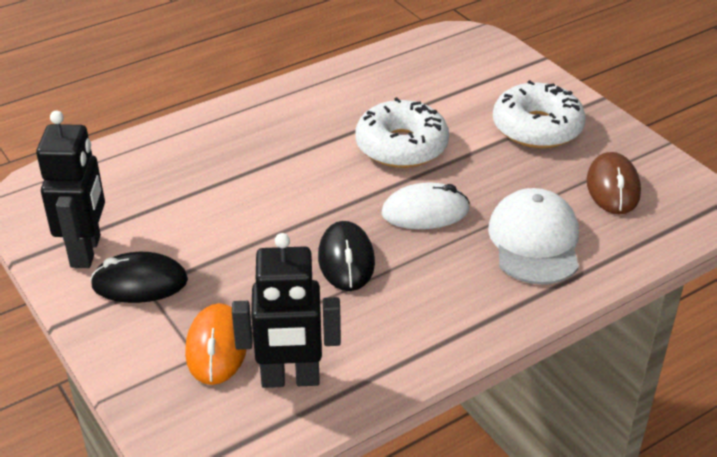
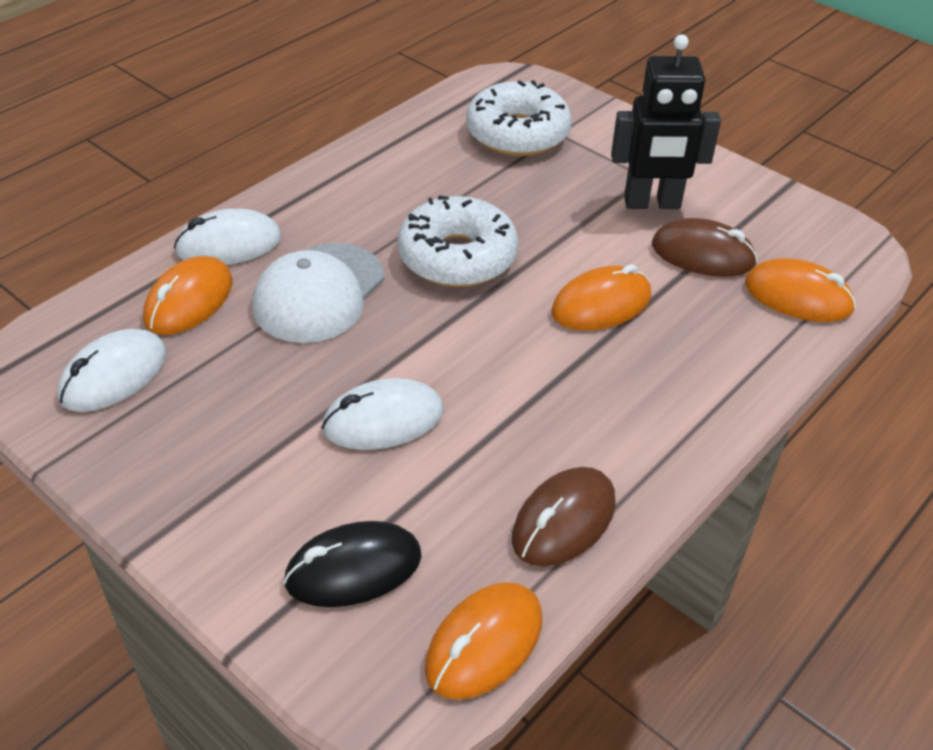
black mouse: [90,252,188,303] [318,221,375,291] = 2 -> [283,521,422,607] = 1
black robot: [36,111,105,268] [232,233,341,388] = 2 -> [611,34,721,209] = 1
brown mouse: [587,152,641,215] = 1 -> [512,467,616,567] [652,218,758,277] = 2
orange mouse: [185,303,247,385] = 1 -> [143,256,233,335] [425,582,542,700] [551,264,651,330] [745,258,856,322] = 4
white mouse: [382,183,470,229] = 1 -> [57,329,167,412] [174,209,281,265] [321,378,444,450] = 3

